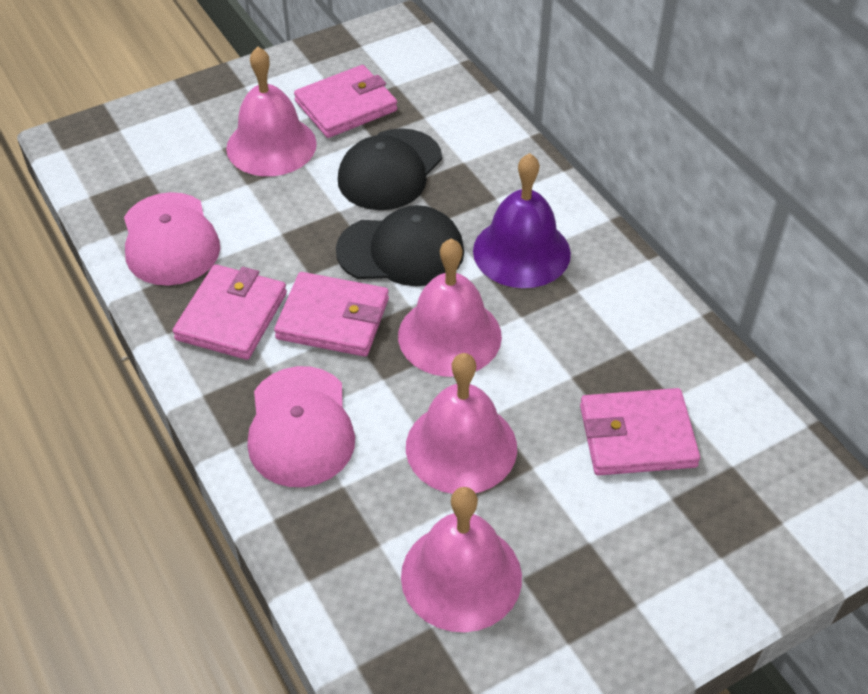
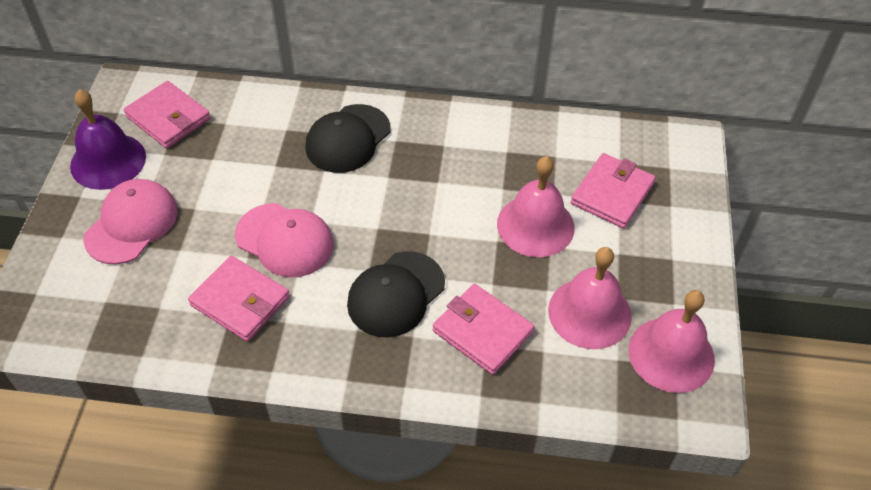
pink bell: [226,47,317,176] [398,239,502,377] [401,487,522,632] [406,353,517,494] = 4 -> [497,156,575,257] [548,247,632,349] [629,290,715,393] = 3

